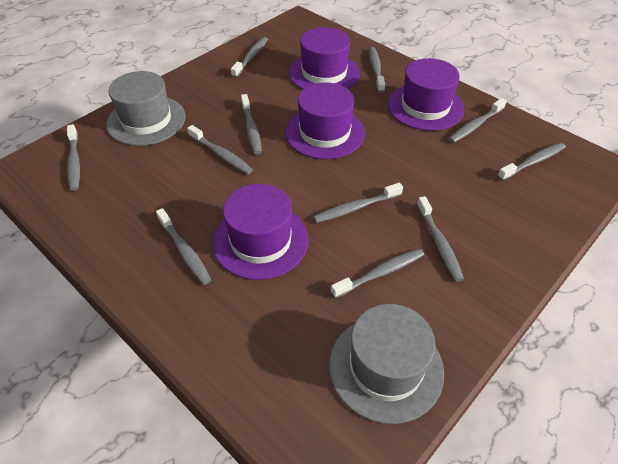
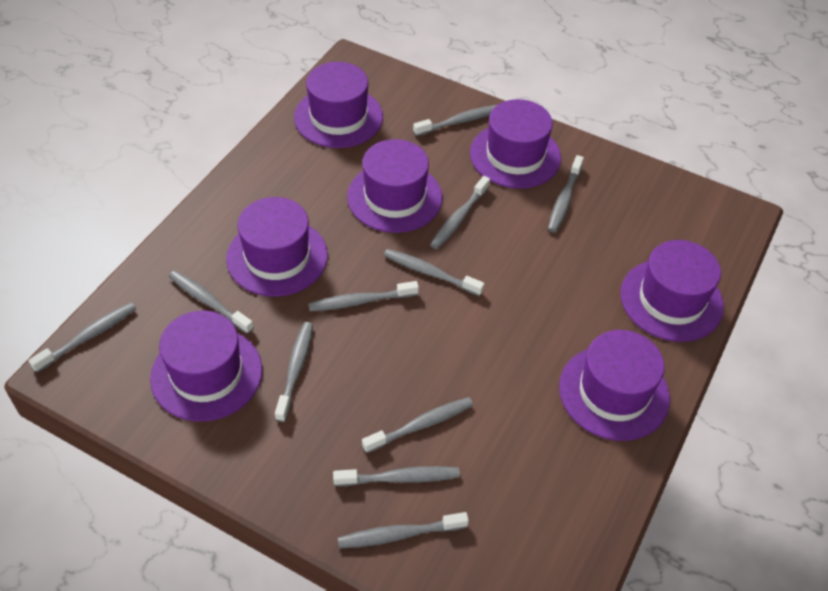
grey hat: [106,71,185,146] [329,304,444,424] = 2 -> none = 0
purple hat: [213,184,309,280] [285,82,365,159] [289,27,360,89] [388,58,464,131] = 4 -> [150,311,262,422] [226,197,328,296] [294,62,383,148] [347,139,443,233] [470,99,561,188] [559,330,670,441] [620,240,724,342] = 7

